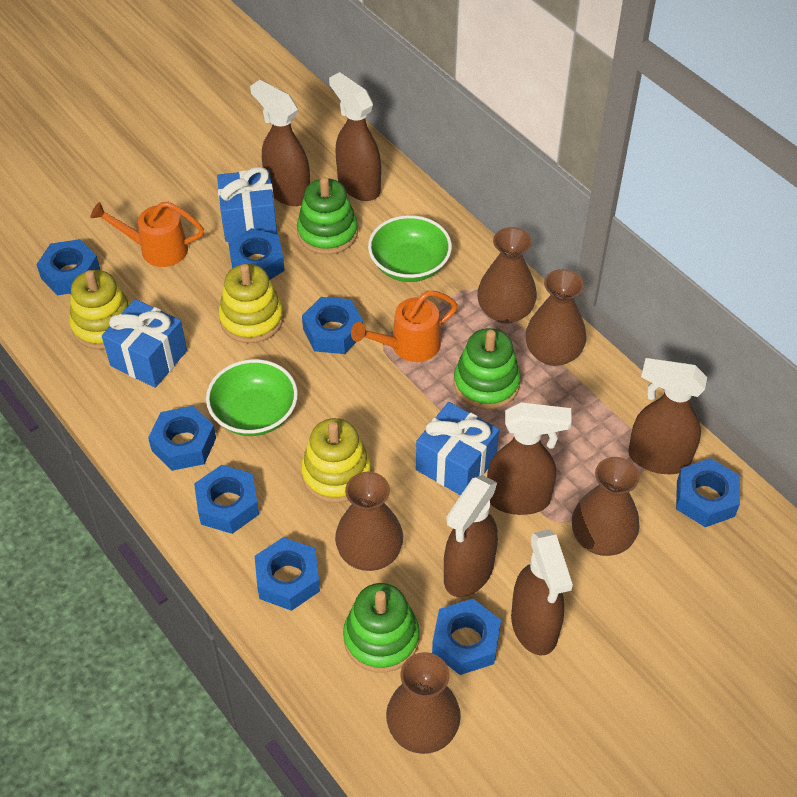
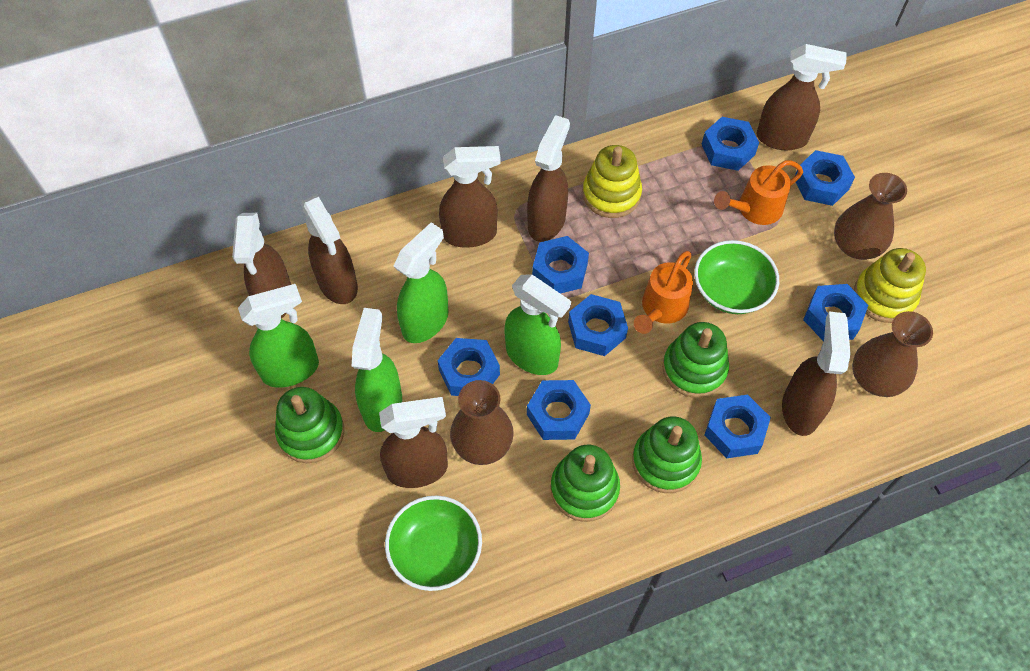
blue gift: [102,299,187,388] [217,167,277,242] [416,402,499,495] = 3 -> none = 0
brown spray bottle: [250,80,310,206] [329,72,381,201] [444,475,498,597] [487,403,572,515] [511,529,573,655] [628,358,707,474] = 6 -> [232,213,291,319] [301,195,358,304] [379,397,448,488] [439,146,501,248] [527,115,570,242] [756,44,846,150] [782,312,851,436] = 7
brown vase: [335,472,403,571] [386,652,461,754] [477,227,537,324] [525,269,587,366] [572,457,640,556] = 5 -> [450,380,514,465] [834,173,907,260] [852,311,933,397] = 3
green spray bottle: none = 0 -> [238,284,319,388] [352,308,402,432] [394,222,449,343] [504,274,571,375] = 4
green stacking toy: [297,177,358,255] [343,583,420,673] [454,328,521,410] = 3 -> [275,387,344,463] [550,445,620,522] [632,416,702,493] [662,322,729,398] = 4
yellow stacking toy: [69,270,131,350] [219,264,283,343] [301,418,371,503] = 3 -> [583,145,642,218] [854,248,926,323] = 2

